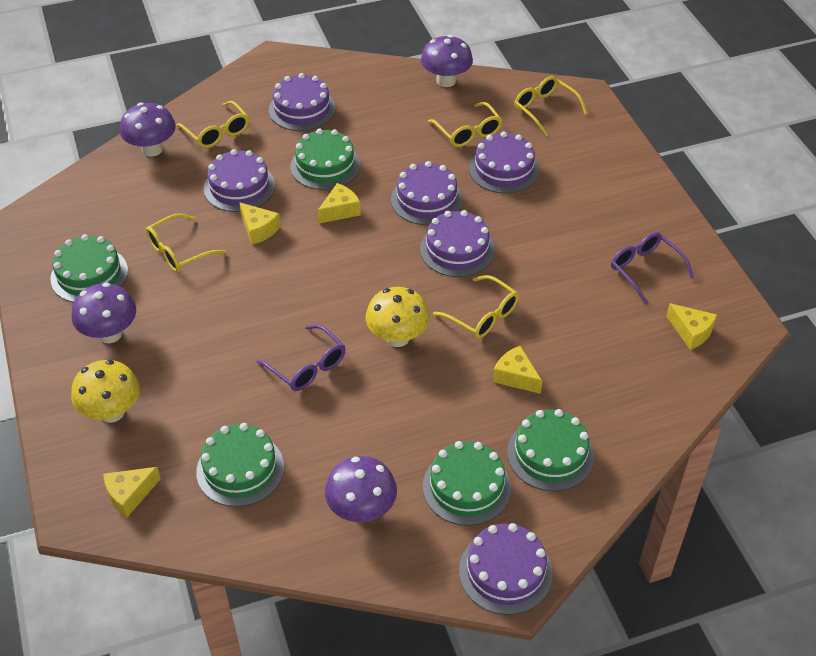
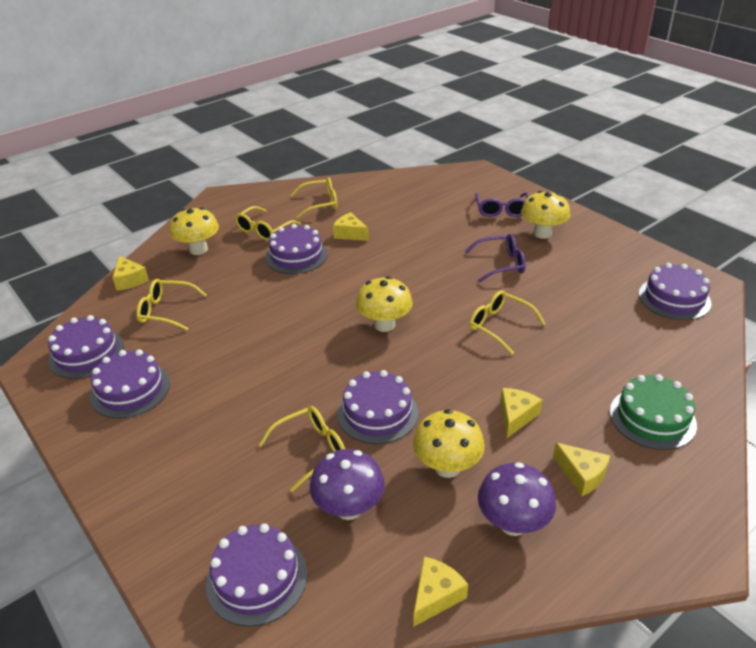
green cake: [50,234,128,303] [196,423,284,507] [290,129,360,190] [423,441,511,526] [507,409,594,491] = 5 -> [610,374,697,450] = 1
purple mushroom: [72,283,136,344] [120,102,176,157] [325,456,397,522] [421,35,473,87] = 4 -> [310,449,385,520] [478,462,556,536] = 2
yellow mushroom: [71,360,140,423] [366,287,430,347] = 2 -> [169,207,219,255] [356,276,413,332] [413,409,485,478] [521,191,570,239] = 4

